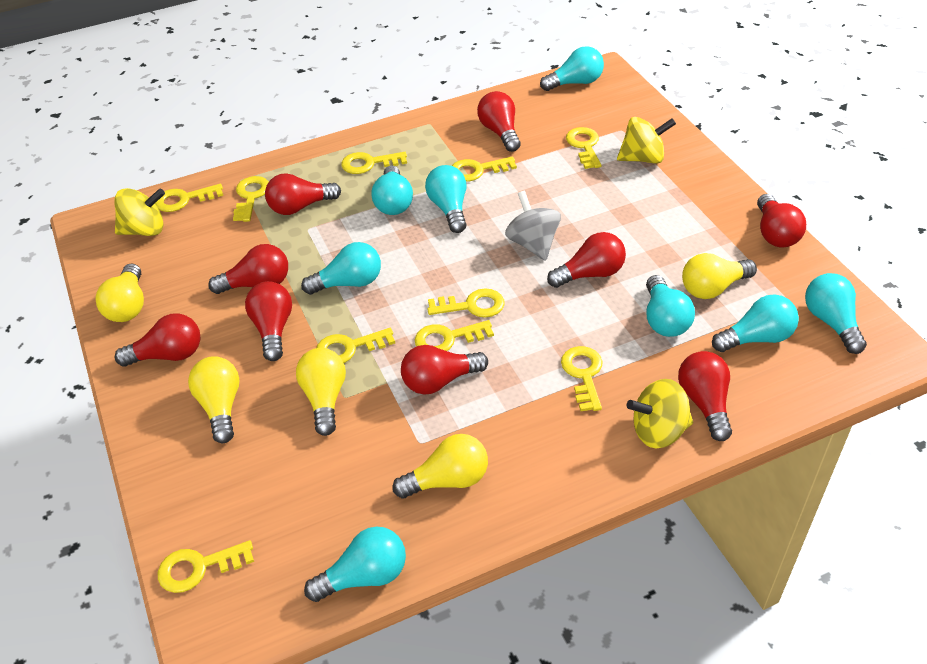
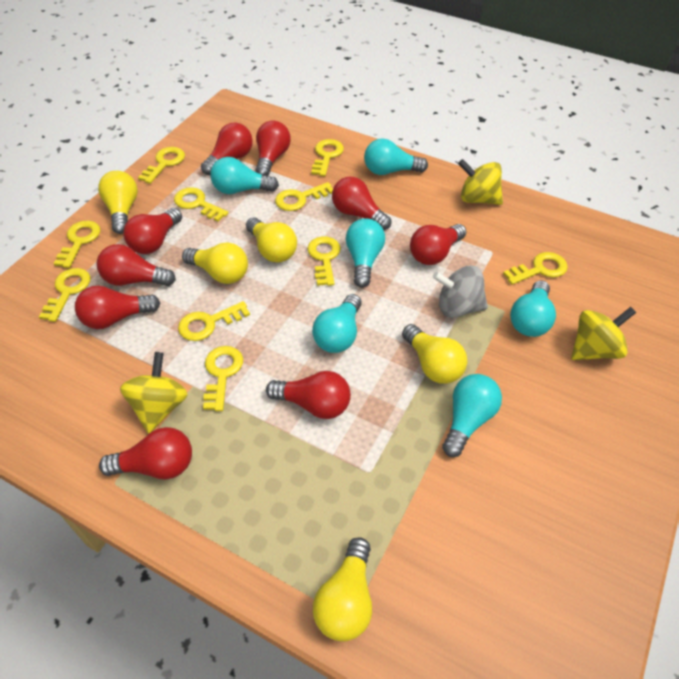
turquoise light bulb: [301,242,381,295] [304,526,406,602] [372,166,413,215] [425,165,467,233] [540,46,604,91] [646,275,695,337] [712,295,799,352] [805,273,867,354] = 8 -> [210,157,279,194] [312,294,362,353] [346,218,385,288] [364,138,428,175] [442,374,502,457] [510,280,556,337] = 6

